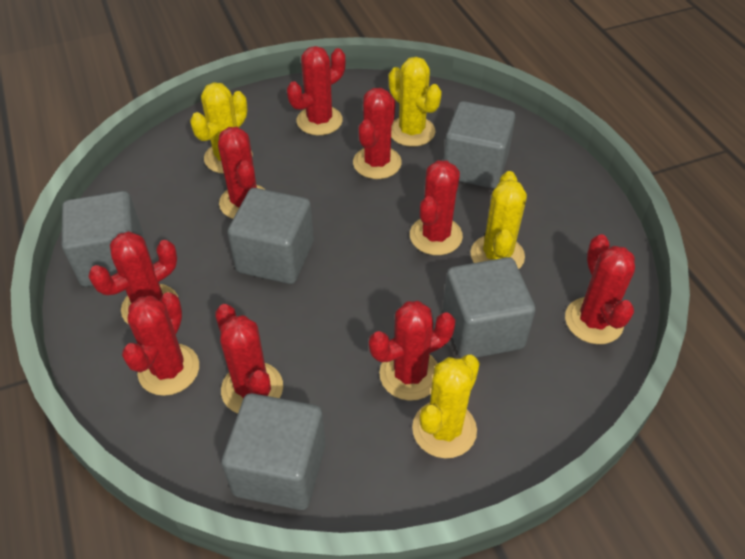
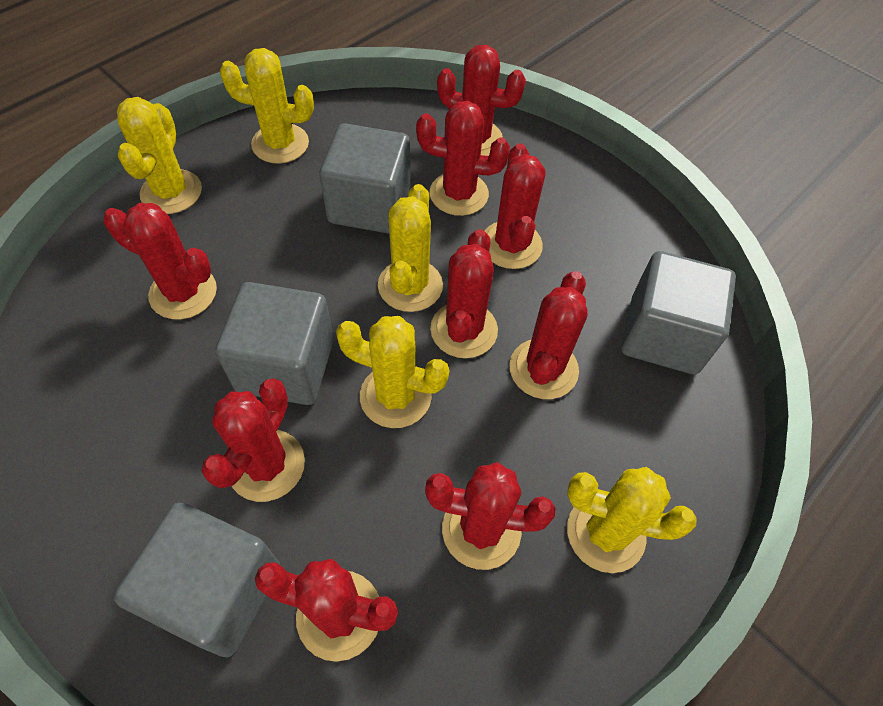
grey cube: [62,191,143,287] [221,393,326,510] [228,188,314,284] [443,101,516,189] [443,257,536,358] = 5 -> [114,503,280,657] [215,282,334,405] [320,123,411,234] [621,251,736,374] = 4
yellow cactus: [190,82,252,174] [389,57,442,147] [412,355,480,458] [470,171,527,269] = 4 -> [117,97,202,214] [220,48,314,164] [336,316,449,428] [378,184,443,312] [567,467,697,573] = 5

